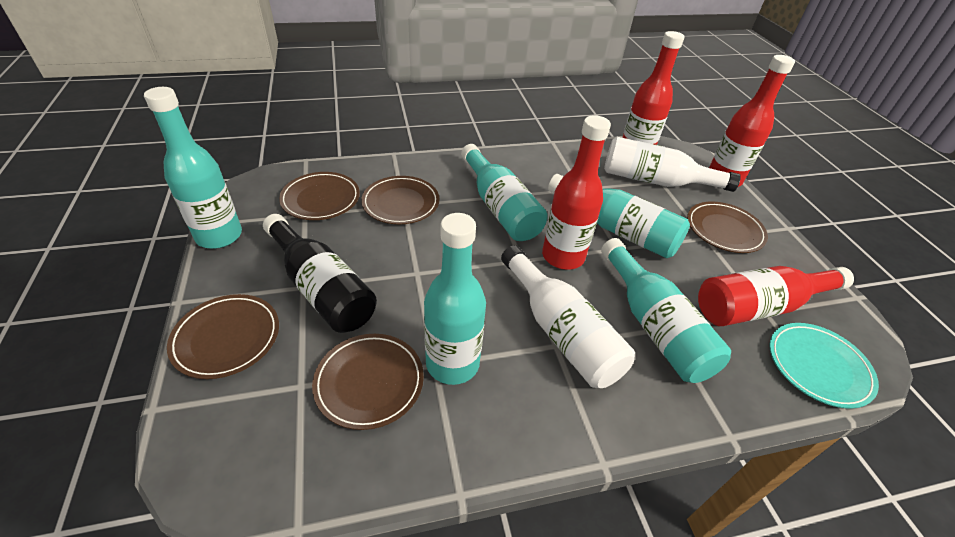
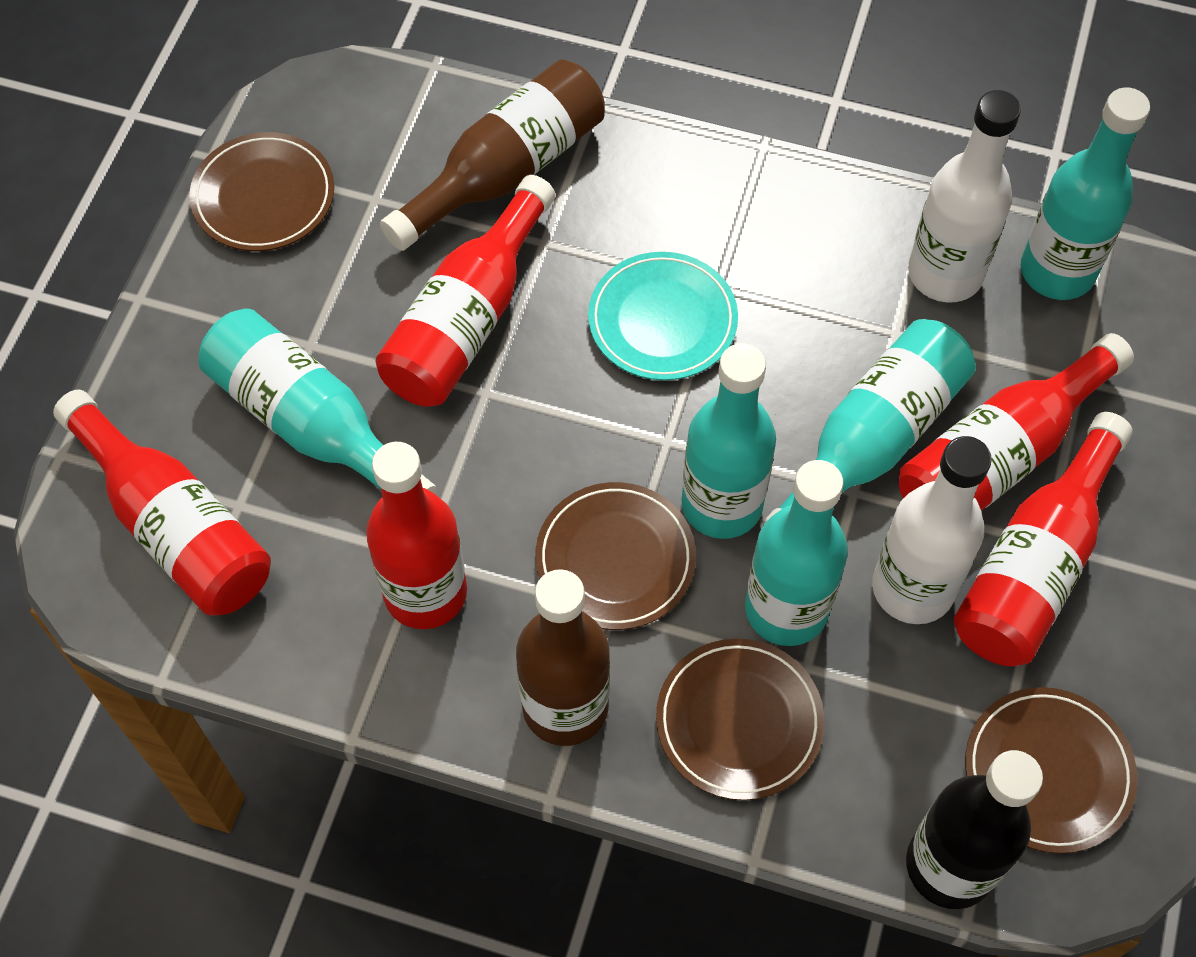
brown bottle: none = 0 -> [380,59,605,251] [516,569,610,746] = 2
brown plate: [167,294,279,379] [279,172,360,220] [312,334,424,430] [361,176,439,224] [687,202,768,253] = 5 -> [189,132,334,251] [535,482,696,630] [656,638,825,800] [965,687,1138,854] = 4
red bottle: [542,115,611,270] [622,31,684,145] [698,266,854,326] [709,55,795,187] = 4 -> [53,390,271,616] [366,442,467,629] [376,175,555,407] [899,333,1134,511] [954,412,1133,666] = 5

